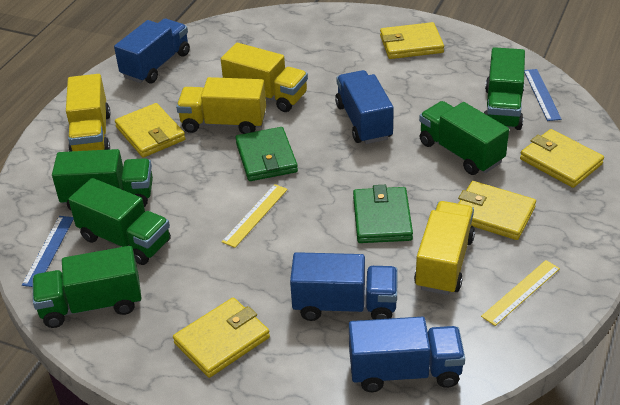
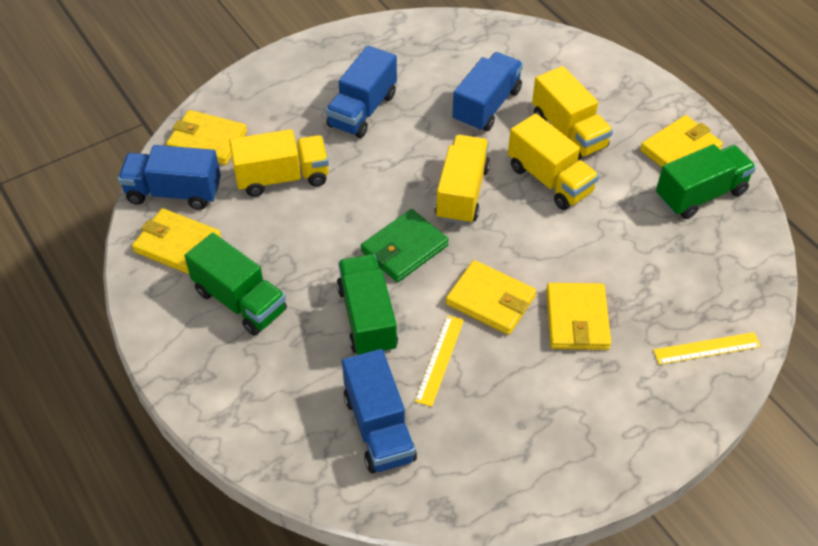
blue ruler: [22,216,74,287] [524,69,562,121] = 2 -> none = 0
green truck: [32,246,141,328] [52,149,153,210] [68,178,171,265] [419,101,509,175] [484,47,525,130] = 5 -> [185,233,287,336] [337,254,398,355] [656,144,756,219] = 3
green wallet: [235,127,298,181] [353,185,413,243] = 2 -> [361,209,449,282] = 1

